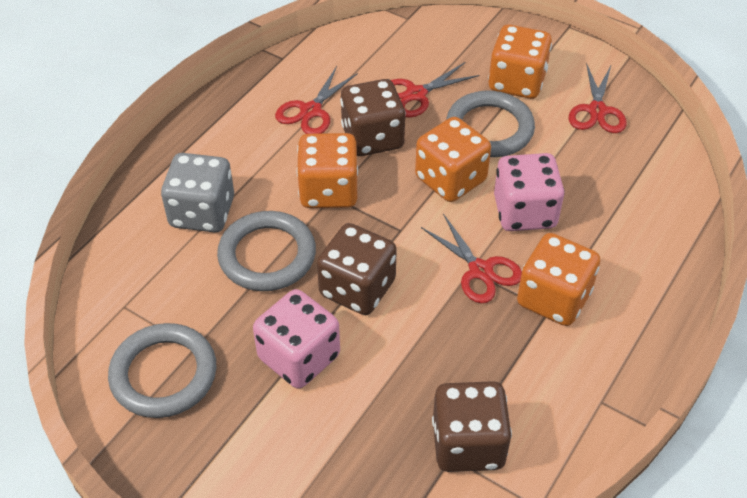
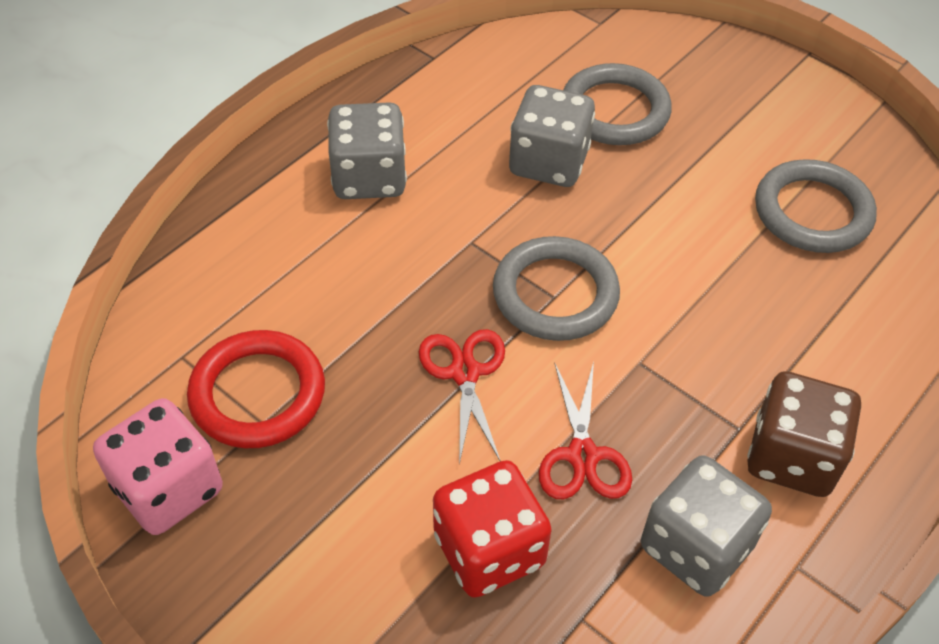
brown dice: [317,223,397,315] [340,79,406,156] [432,381,512,472] = 3 -> [747,371,861,497] = 1
grey dice: [161,153,234,232] = 1 -> [327,102,407,199] [509,85,595,187] [641,455,772,597] = 3
orange dice: [297,133,358,208] [415,117,491,202] [488,24,552,99] [517,233,600,326] = 4 -> none = 0
pink dice: [253,289,340,388] [494,153,565,231] = 2 -> [93,398,223,535] = 1
red dice: none = 0 -> [433,460,552,598] = 1
red ring: none = 0 -> [187,330,325,448] = 1
red scissors: [275,66,358,134] [391,62,480,118] [421,214,522,303] [569,63,626,133] = 4 -> [419,329,505,465] [539,361,632,499] = 2

